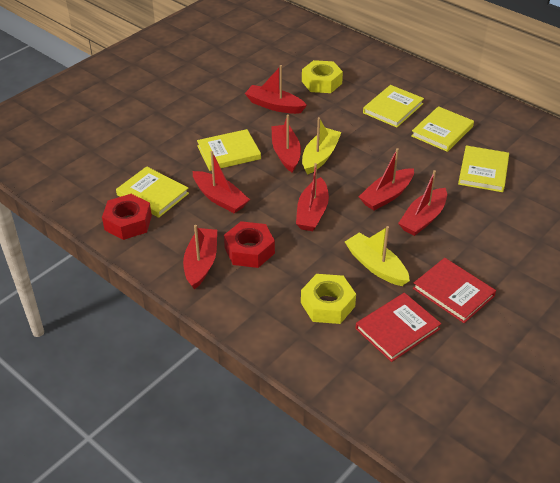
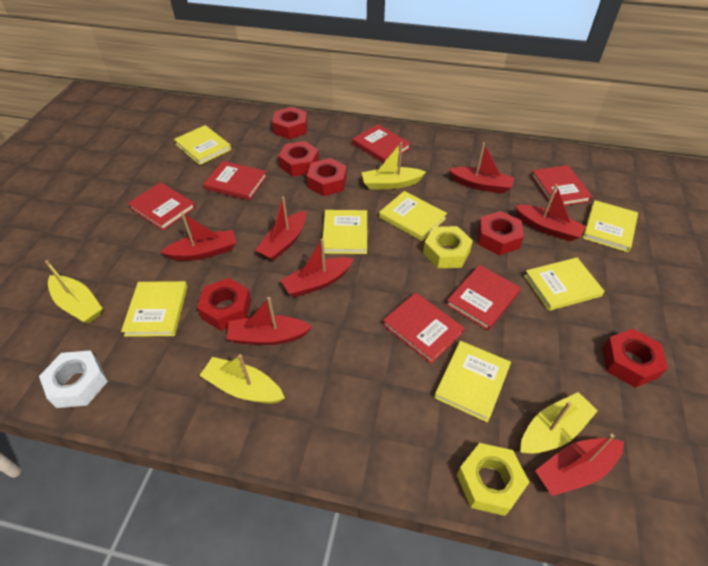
red book: [355,293,441,362] [413,258,496,323] = 2 -> [127,182,196,230] [203,161,267,200] [352,124,411,163] [382,292,465,364] [446,265,521,331] [531,165,593,206] = 6
red nut: [102,194,152,240] [224,221,275,268] = 2 -> [197,278,251,331] [272,107,308,139] [278,141,319,177] [307,158,347,196] [478,211,524,255] [603,329,668,388] = 6
white nut: none = 0 -> [39,350,108,408] = 1
yellow boat: [302,117,342,175] [345,226,410,286] = 2 -> [45,260,103,323] [199,354,285,404] [362,142,426,190] [520,392,598,454] = 4
yellow book: [116,166,189,218] [197,129,261,171] [363,85,424,127] [411,106,474,152] [458,145,509,192] = 5 -> [121,281,188,337] [174,125,231,165] [323,210,367,254] [379,191,447,241] [434,341,511,422] [524,258,605,311] [583,200,638,252] = 7

